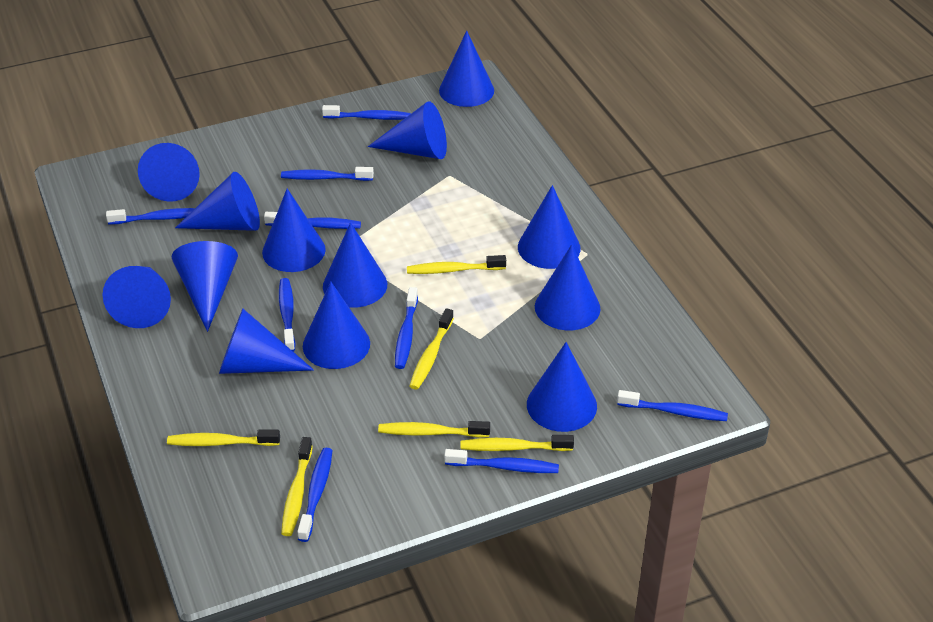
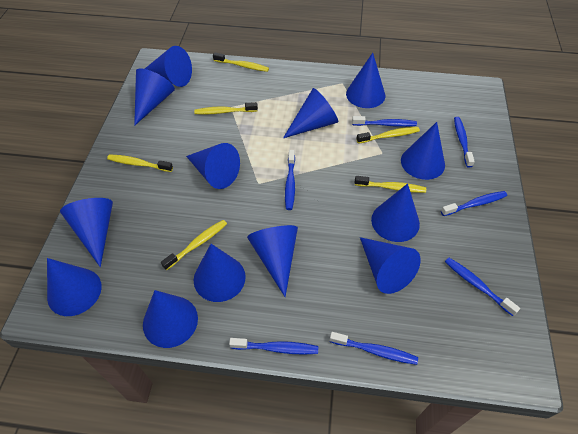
blue toothbrush: [106,208,195,225] [264,212,361,229] [279,278,295,352] [281,167,374,181] [297,448,332,542] [322,105,411,120] [395,287,418,369] [444,449,559,473] [617,390,728,421] = 9 -> [229,338,318,355] [285,150,295,210] [330,332,418,365] [352,116,417,127] [441,191,507,216] [445,258,520,316] [454,117,475,168] = 7

